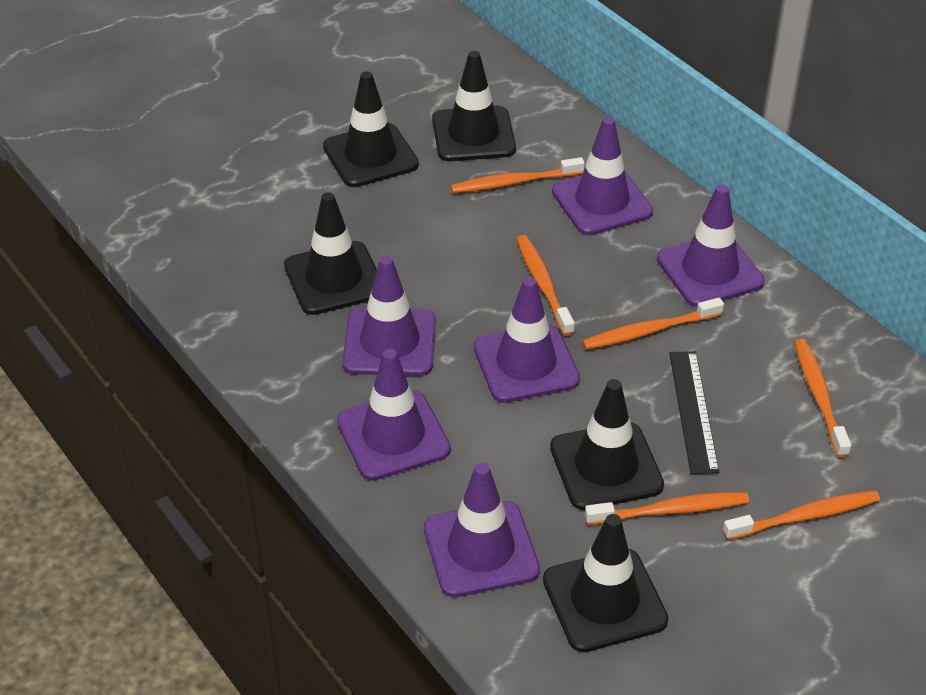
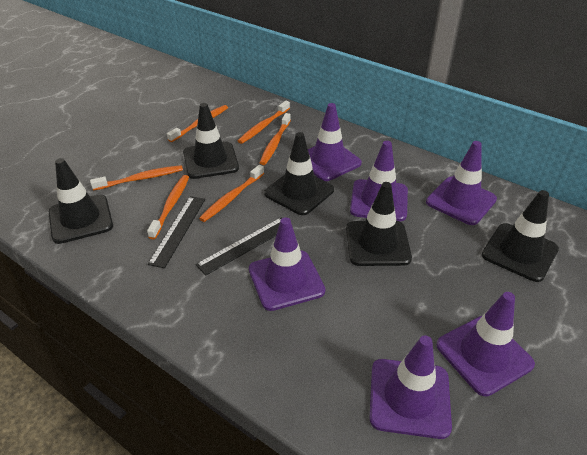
black ruler: [669,351,719,474] = 1 -> [148,196,205,268] [196,218,282,275] = 2

